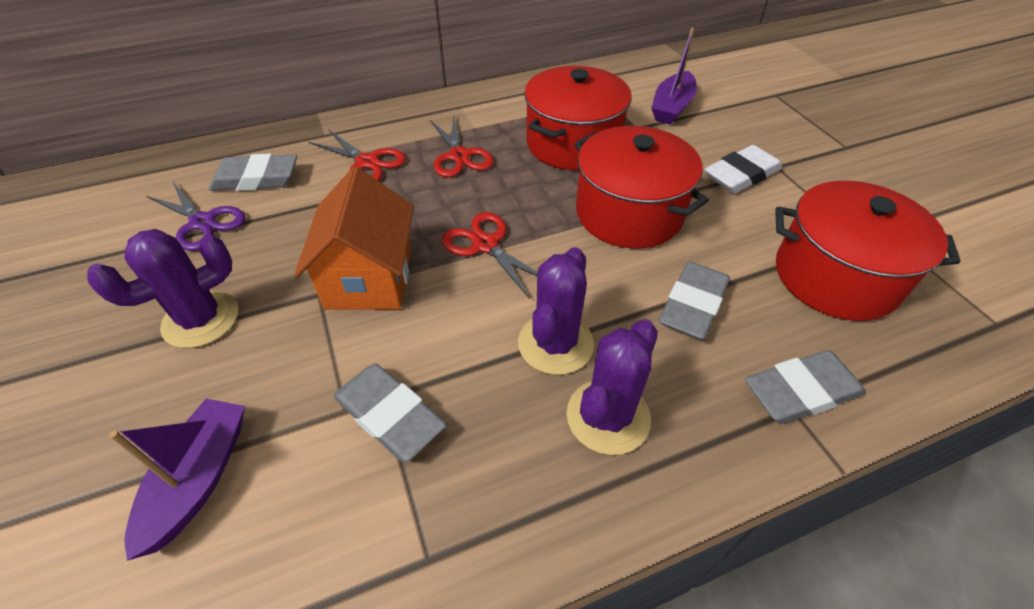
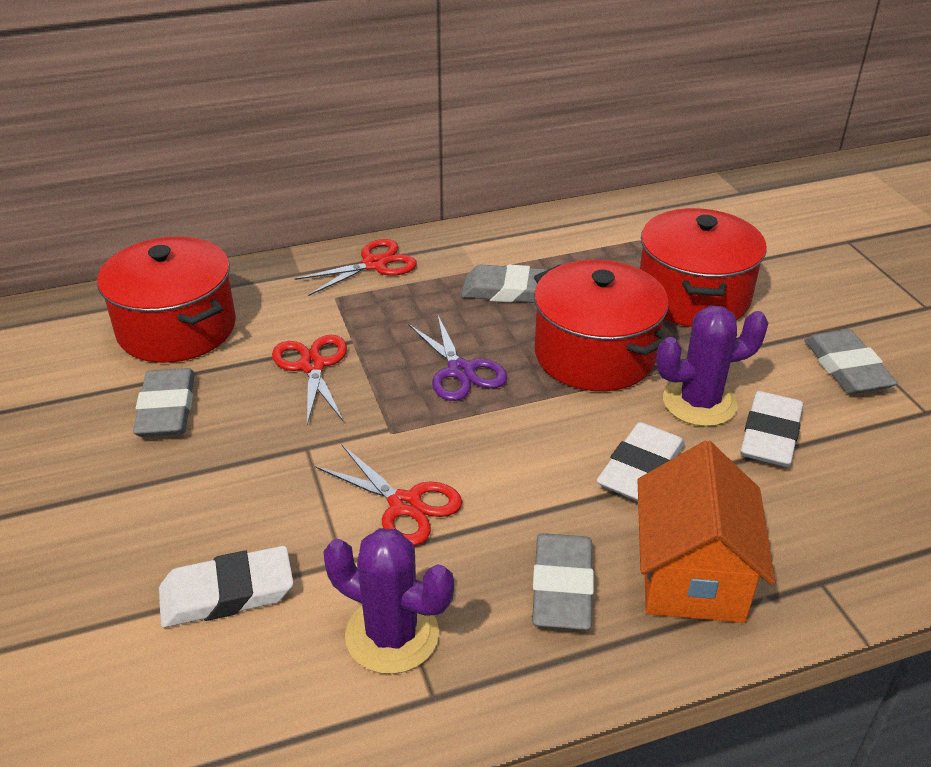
purple boat: [109,399,245,561] [651,28,697,125] = 2 -> none = 0
purple cactus: [87,229,238,348] [518,247,594,375] [567,320,658,455] = 3 -> [324,528,454,674] [656,306,768,427] = 2
white eraser: [704,145,782,194] = 1 -> [159,546,294,628] [597,422,685,501] [740,391,803,467] = 3

